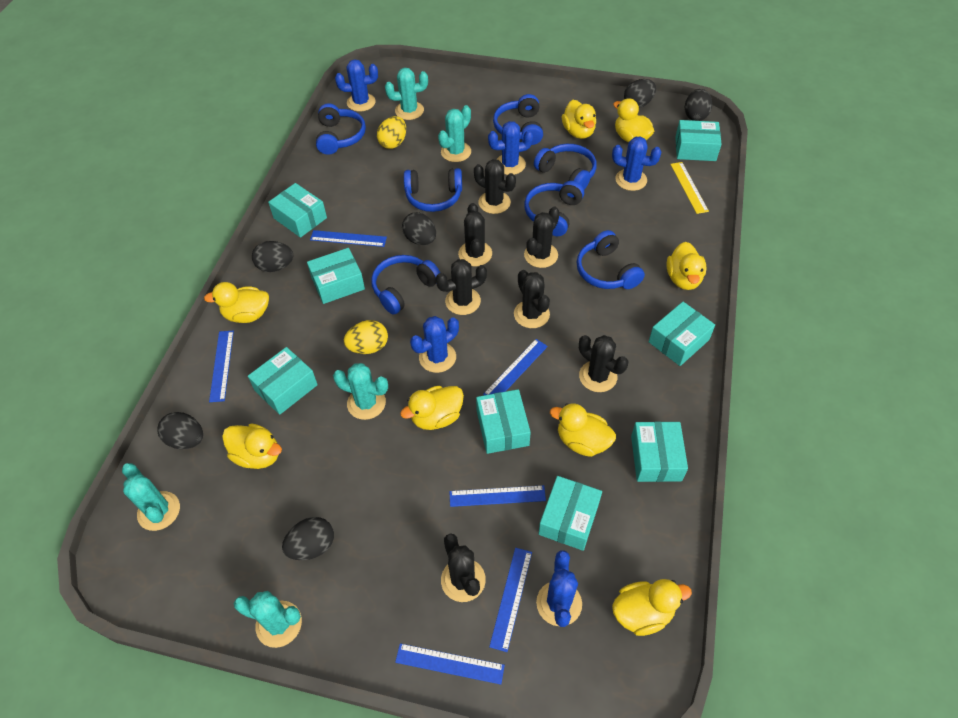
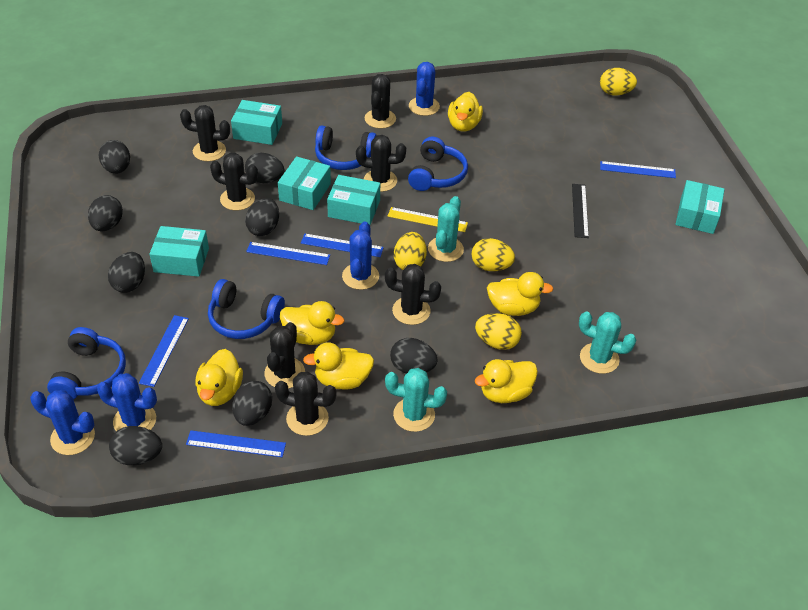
black egg: [158,412,203,449] [252,241,293,272] [282,517,334,560] [402,212,436,245] [624,79,656,108] [685,89,712,121] = 6 -> [88,195,123,231] [99,140,130,174] [108,252,145,293] [109,426,162,465] [232,381,272,426] [245,153,284,183] [245,198,279,236] [390,338,438,373] = 8
black ruler: none = 0 -> [572,184,589,238] = 1
blue cactus: [335,59,378,112] [410,316,459,373] [488,121,534,175] [536,550,582,627] [612,136,661,191] = 5 -> [30,390,95,455] [97,373,157,431] [342,221,379,290] [409,62,440,116] = 4
blue headphones: [316,103,366,155] [371,255,440,315] [404,168,462,212] [493,94,543,145] [524,181,584,236] [534,144,597,190] [577,230,645,289] = 7 -> [47,327,126,400] [208,279,285,339] [315,125,377,170] [408,137,468,191] = 4
blue ruler: [209,331,234,402] [310,230,387,247] [395,643,505,685] [449,485,546,507] [483,339,548,395] [489,548,532,652] = 6 -> [139,315,189,387] [186,430,286,457] [246,242,330,265] [301,233,384,257] [600,161,676,178] = 5
turquoise box: [248,347,318,415] [268,183,327,238] [307,248,365,304] [476,389,531,454] [539,476,602,551] [631,422,688,482] [649,302,715,366] [675,120,721,161] = 8 -> [149,226,209,277] [231,100,282,145] [278,156,331,210] [327,175,380,225] [676,180,725,234] = 5
turquoise cactus: [122,463,180,531] [234,591,302,648] [333,363,388,420] [385,68,428,120] [438,105,471,162] = 5 -> [385,368,447,432] [428,196,464,262] [579,312,636,374] = 3
yellow duck: [204,282,269,323] [222,423,282,469] [400,386,464,430] [550,403,616,457] [562,100,596,139] [612,579,692,636] [613,98,654,143] [666,242,706,290] = 8 -> [195,349,243,406] [280,301,344,345] [303,342,374,390] [448,92,483,132] [475,359,538,403] [487,272,553,316] = 6
yellow egg: [344,320,388,354] [377,116,406,149] = 2 -> [394,232,427,270] [471,238,515,271] [475,313,522,350] [600,68,637,96] = 4

